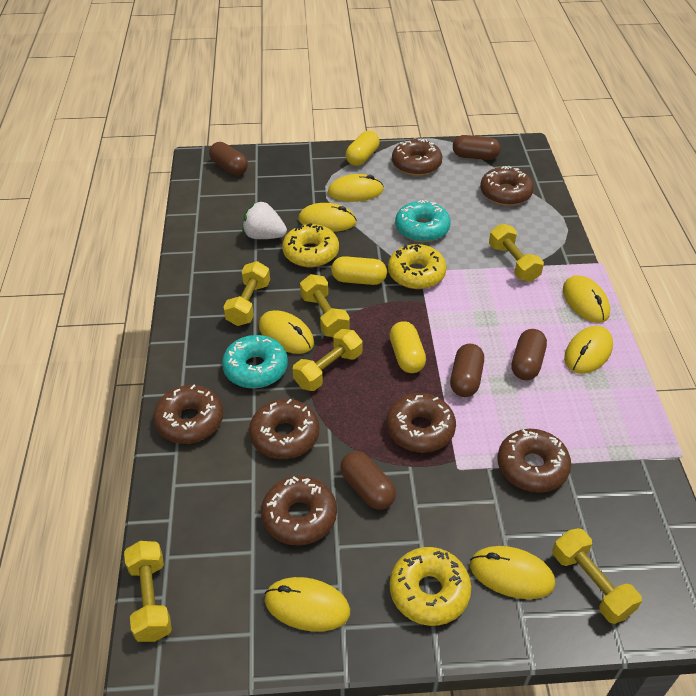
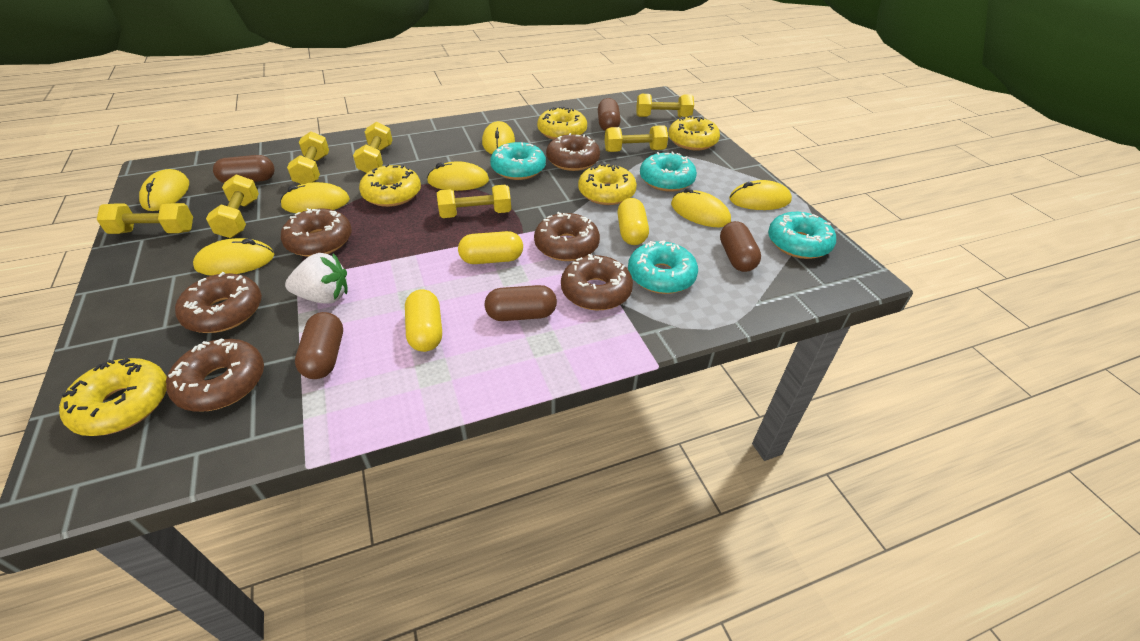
brown donut: [153,385,223,444] [249,399,319,459] [261,476,337,546] [386,393,456,453] [392,139,442,176] [480,166,534,206] [498,429,571,493] = 7 -> [166,338,264,412] [175,272,262,333] [281,208,352,257] [534,212,600,261] [546,133,600,171] [561,254,633,310] = 6
turquoise donut: [222,335,288,389] [395,200,451,242] = 2 -> [490,142,546,180] [628,240,698,294] [640,152,697,192] [768,212,836,259] = 4
yellow donut: [282,223,339,267] [388,244,447,289] [390,547,472,626] = 3 -> [59,358,167,436] [359,164,421,207] [537,107,587,139] [578,163,637,205] [668,115,720,151] = 5
yellow dumbbell: [124,541,172,642] [224,261,270,326] [293,329,363,391] [300,274,350,337] [489,224,544,282] [553,528,642,624] = 6 -> [97,203,193,234] [206,174,259,238] [287,131,329,184] [353,122,393,173] [437,185,511,218] [605,125,668,152] [636,94,694,118] = 7

